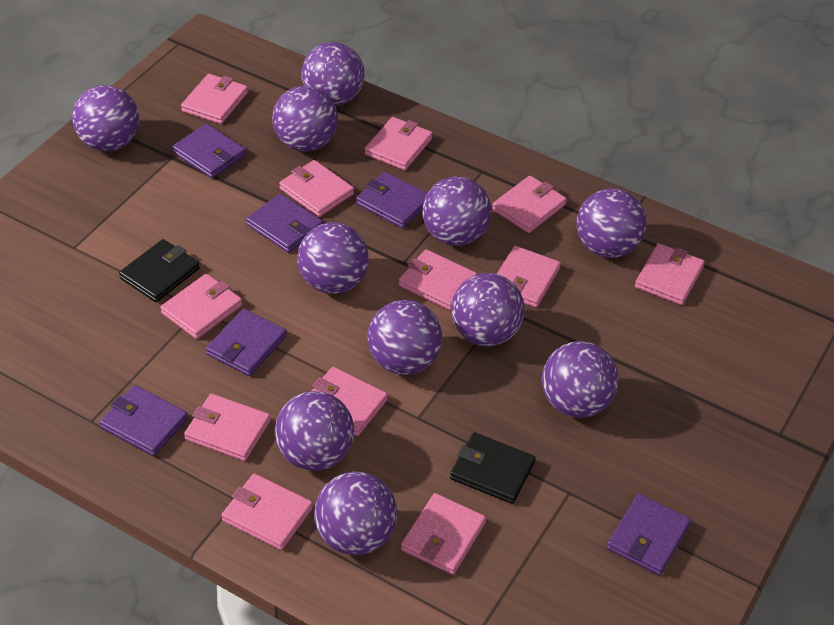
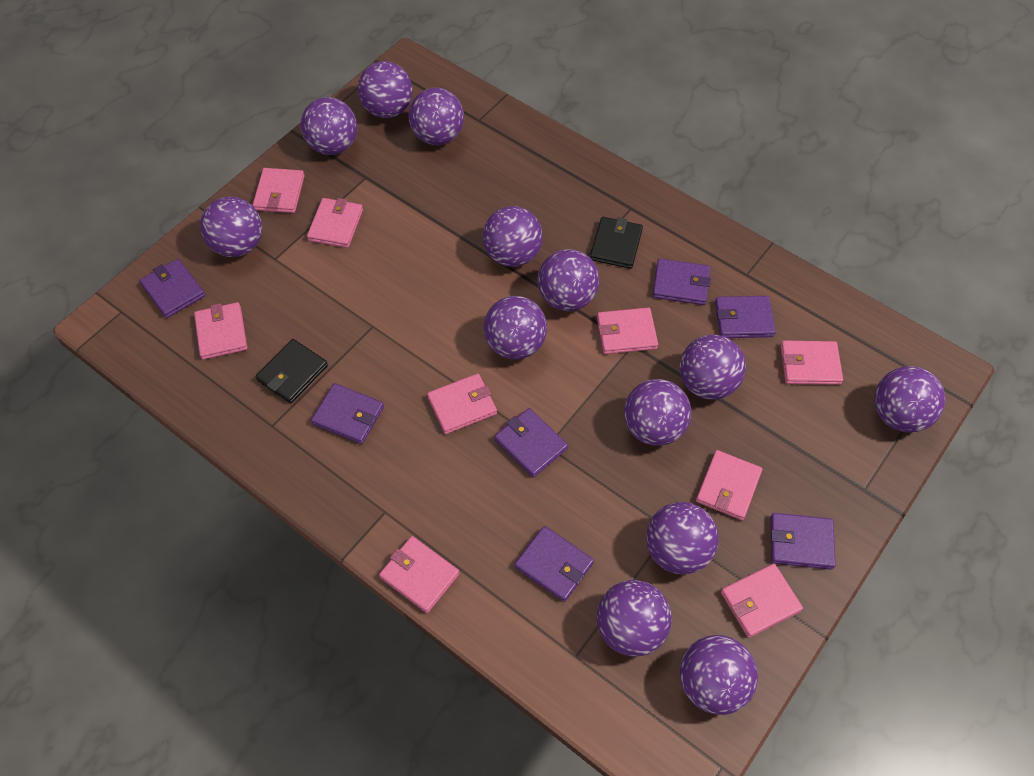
pink wallet: [160,274,242,339] [181,74,248,124] [184,394,271,461] [222,473,313,550] [279,160,354,217] [312,367,388,436] [365,117,433,170] [399,249,477,310] [401,493,486,575] [492,175,567,233] [497,246,561,308] [635,243,705,305] = 12 -> [194,302,248,360] [253,168,305,213] [307,198,363,248] [379,536,460,613] [427,374,497,434] [597,308,658,354] [696,450,762,520] [721,564,803,638] [780,341,843,385] = 9
purple ball: [72,85,139,151] [273,86,338,152] [275,391,354,471] [297,222,369,294] [301,42,364,106] [314,472,397,555] [368,300,442,375] [423,177,492,246] [451,273,525,346] [542,341,619,418] [576,188,646,258] = 11 -> [200,197,262,257] [300,97,357,155] [358,61,413,118] [408,88,464,145] [483,206,543,267] [484,296,547,360] [538,249,599,311] [597,580,672,657] [624,379,691,446] [646,502,719,574] [680,335,746,400] [680,635,758,715] [874,366,946,432] = 13
purple wallet: [99,385,188,456] [172,124,246,178] [206,308,287,376] [246,194,323,253] [356,172,427,228] [607,494,691,575] = 6 -> [139,259,205,318] [311,383,384,444] [494,408,568,478] [515,526,594,602] [652,258,711,305] [715,296,776,338] [770,513,836,570] = 7

